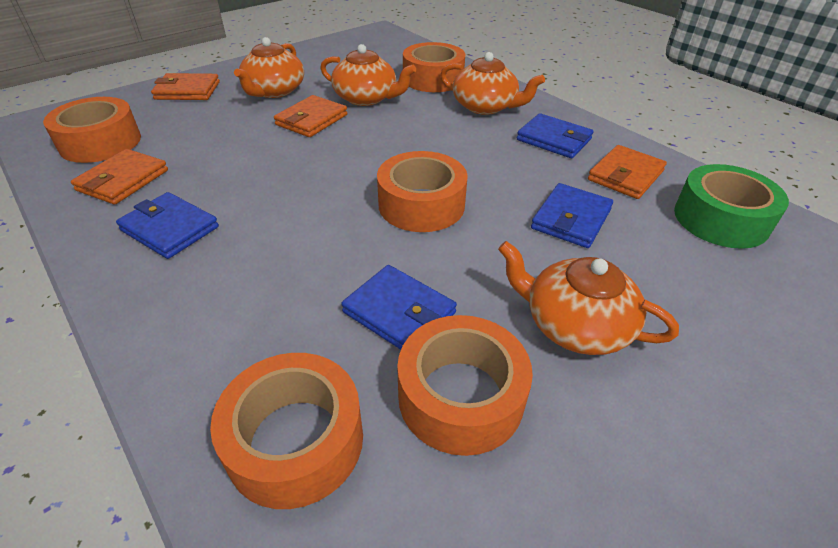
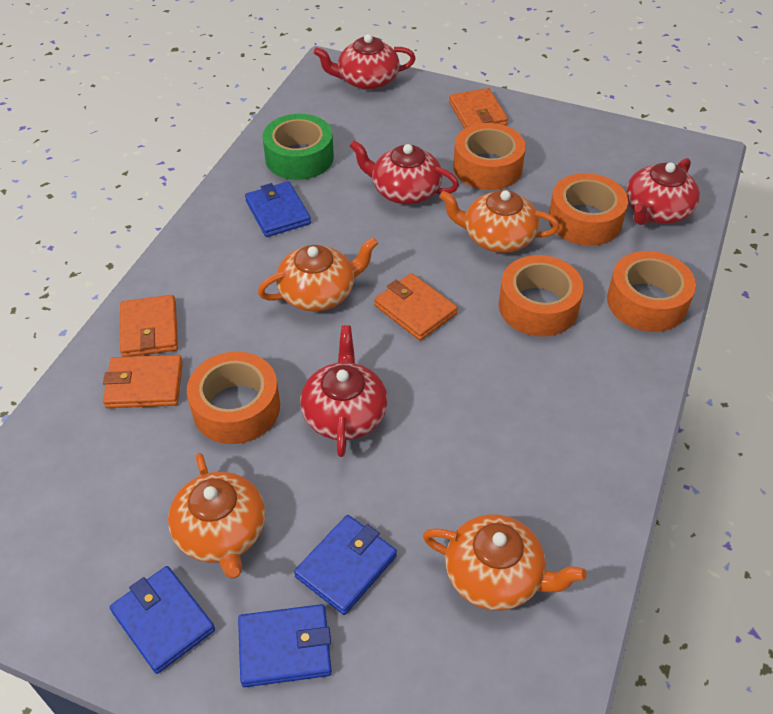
red teapot: none = 0 -> [300,325,388,457] [314,34,416,90] [350,140,459,204] [626,158,700,225] = 4

